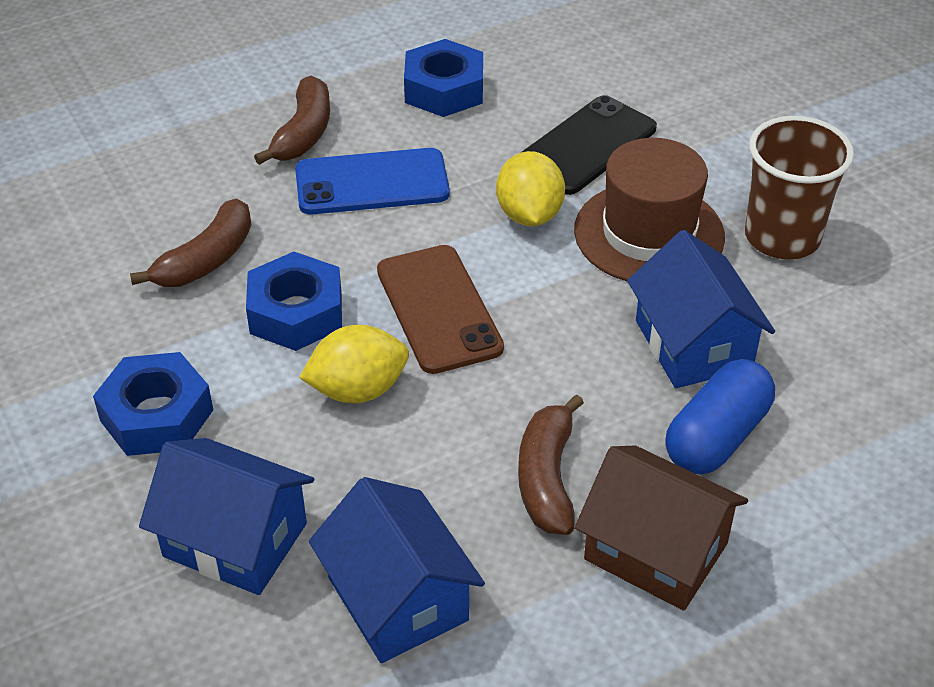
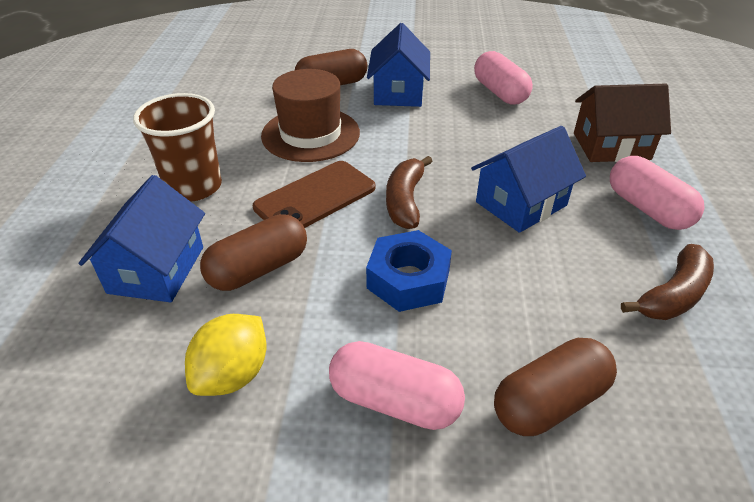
black phone: [522,95,657,195] = 1 -> none = 0
blue capsule: [665,359,775,475] = 1 -> none = 0
blue nut: [93,352,213,456] [246,252,342,351] [404,39,483,117] = 3 -> [366,230,452,312] = 1
blue phone: [295,148,450,215] = 1 -> none = 0
brown banana: [130,199,251,287] [254,76,330,165] [518,394,584,535] = 3 -> [386,156,433,229] [621,244,714,320] = 2
brown capsule: none = 0 -> [200,214,307,291] [295,49,367,85] [494,338,617,436] = 3
pink capsule: none = 0 -> [329,341,465,430] [474,51,533,105] [610,156,704,230] = 3
yellow lemon: [299,325,409,403] [496,151,565,226] = 2 -> [185,314,267,396] = 1

